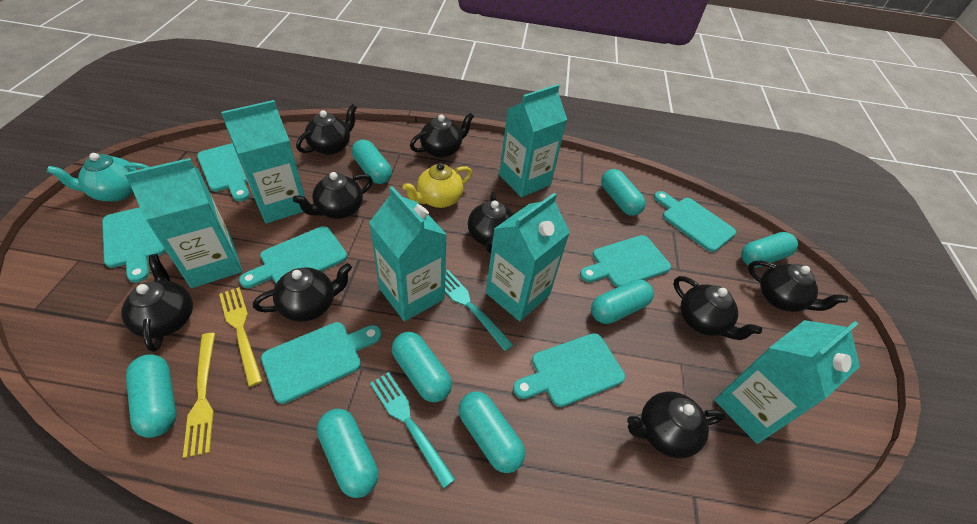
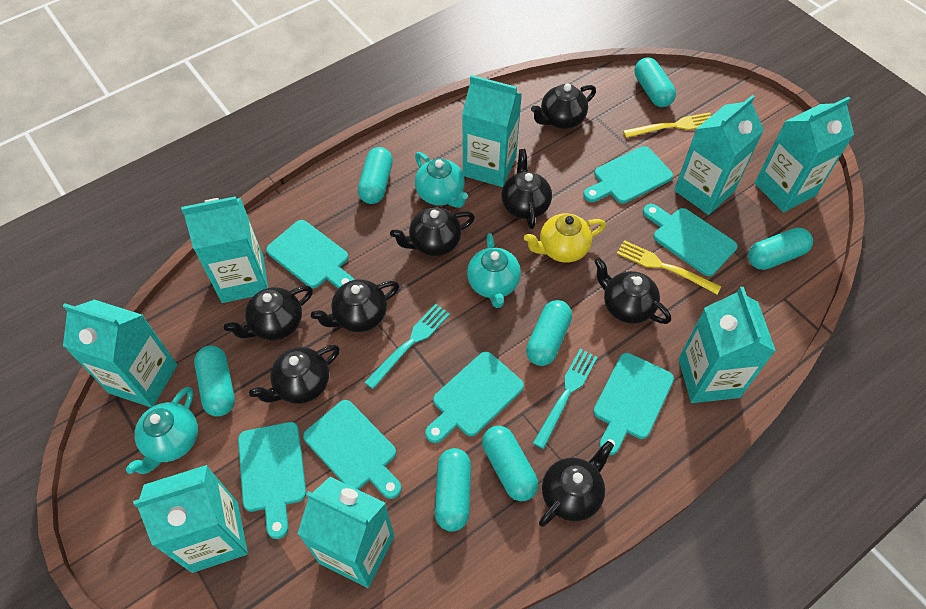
black teapot: [121,254,193,352] [253,263,352,322] [293,172,373,219] [296,104,357,155] [410,113,474,158] [468,192,514,253] [627,392,726,458] [674,276,762,340] [748,261,848,312] = 9 -> [224,286,313,340] [249,345,340,404] [311,280,399,332] [390,207,475,256] [502,149,552,229] [531,84,596,129] [539,441,614,527] [594,258,671,324] = 8
turquoise capsule: [126,354,176,438] [317,409,378,498] [352,140,392,184] [392,332,452,402] [459,391,525,473] [591,279,654,324] [601,169,646,216] [741,232,798,268] = 8 -> [194,346,235,417] [358,147,393,204] [435,448,471,532] [482,426,538,501] [526,300,572,366] [634,57,676,107] [748,227,813,270] = 7
turquoise carton: [124,158,242,288] [221,100,305,223] [369,186,447,321] [486,193,570,321] [499,84,567,197] [714,320,860,444] = 6 -> [63,300,177,408] [133,465,248,573] [181,196,268,303] [297,477,395,588] [462,75,522,187] [674,95,764,215] [678,287,776,403] [755,97,854,212] = 8
turquoise teapot: [47,153,149,202] = 1 -> [126,387,198,474] [415,152,468,208] [467,233,521,308] = 3

